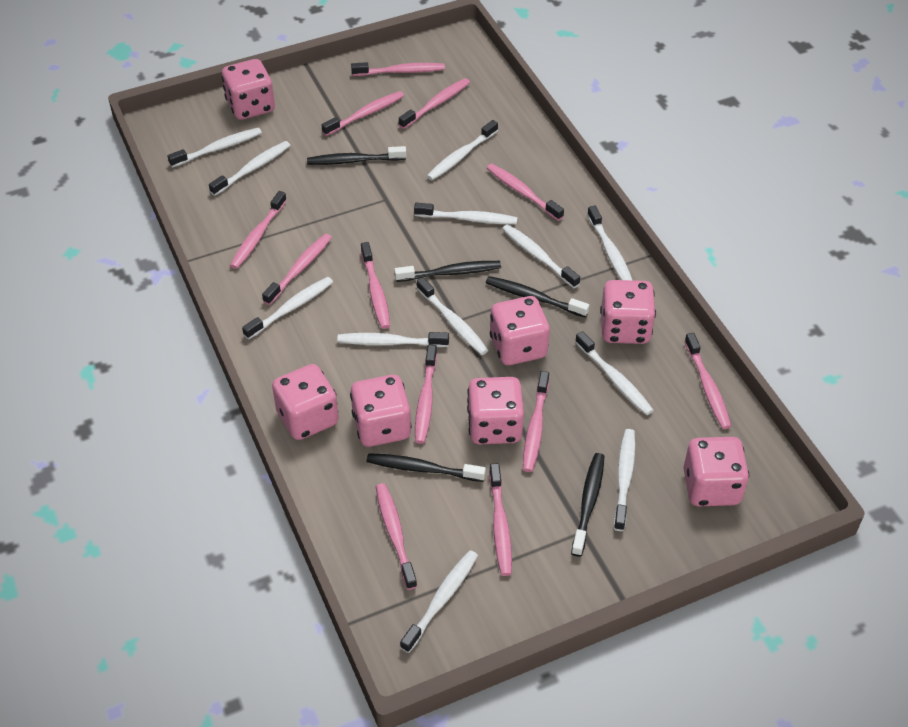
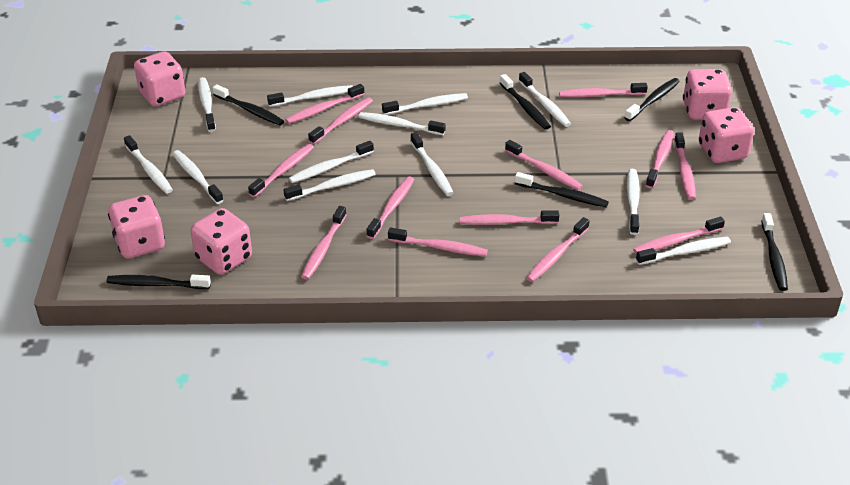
black toothbrush: [307,146,406,165] [366,453,486,482] [394,261,501,282] [486,276,589,317] [571,453,605,557] = 5 -> [106,275,211,289] [213,84,284,125] [500,74,551,130] [515,172,609,207] [624,78,680,121] [761,213,788,291] = 6
pink dice: [222,59,275,120] [272,364,339,440] [350,375,412,447] [467,377,524,444] [490,296,550,365] [600,280,656,344] [684,437,749,507] = 7 -> [108,195,165,259] [134,51,186,107] [190,208,252,275] [683,69,732,120] [699,107,754,163] = 5
pink toothbrush: [230,191,287,269] [262,234,332,305] [322,91,404,136] [351,62,445,76] [361,242,390,329] [376,483,417,590] [399,78,470,129] [415,345,437,444] [487,164,564,221] [489,463,512,576] [523,371,549,472] [684,333,731,429] = 12 -> [248,144,314,197] [285,84,364,124] [301,206,347,280] [308,97,373,144] [367,176,414,239] [388,227,488,256] [460,210,559,225] [505,140,583,191] [526,217,590,282] [559,83,648,98] [633,217,725,255] [646,130,674,189] [674,132,696,200] = 13

